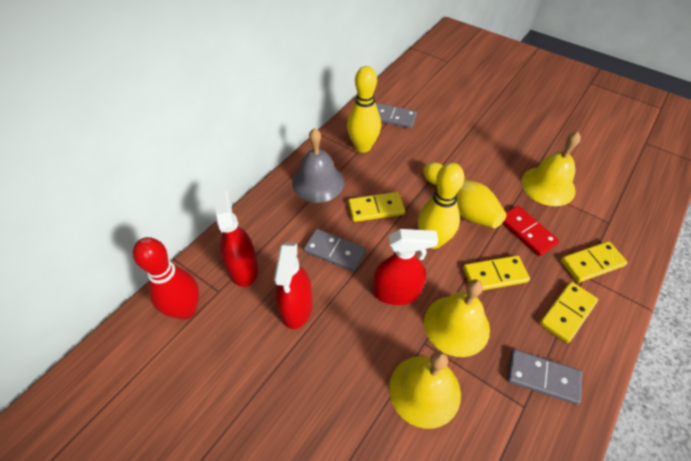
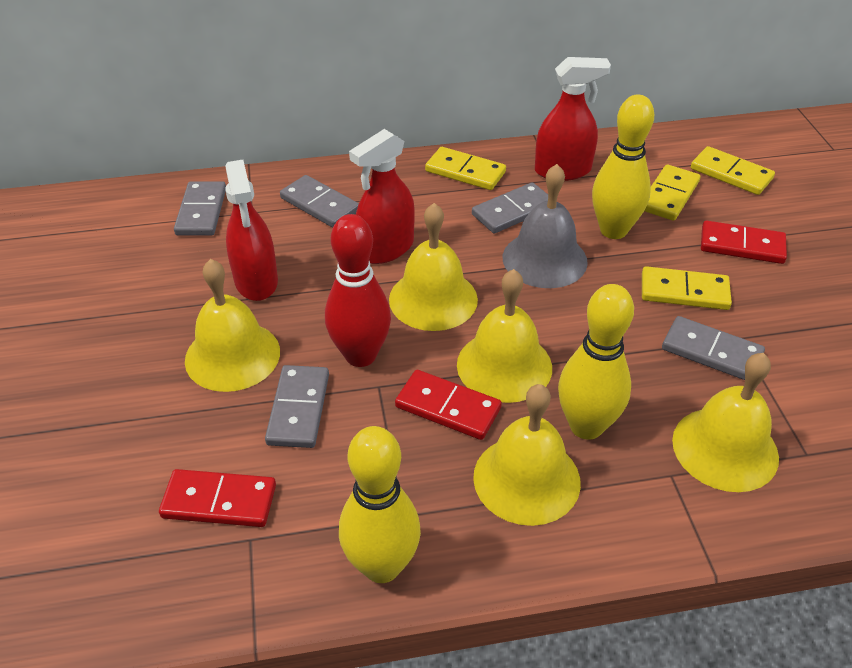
grey domino: [304,229,366,272] [375,103,417,128] [507,349,582,405] = 3 -> [174,181,226,236] [265,365,329,448] [280,175,359,228] [472,182,548,233] [662,316,765,380] = 5
red domino: [502,205,559,256] = 1 -> [159,469,276,527] [395,370,502,440] [701,221,787,264] = 3
yellow bell: [389,351,461,429] [424,279,490,357] [521,132,581,206] = 3 -> [185,259,280,392] [389,203,478,331] [457,269,552,403] [473,384,581,526] [672,353,779,492] = 5

